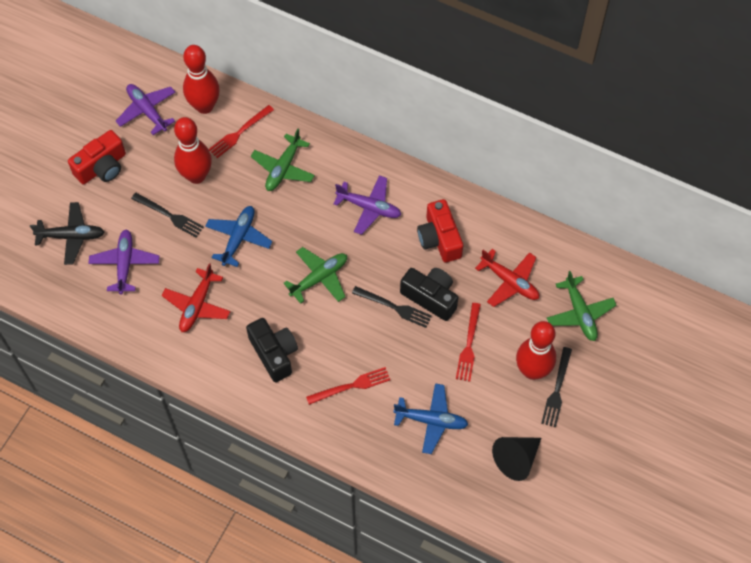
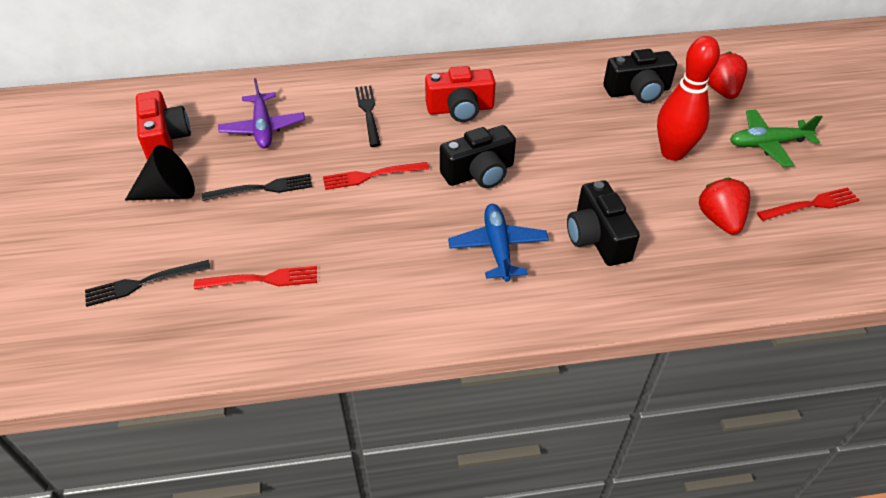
black camera: [246,318,298,382] [400,268,458,321] = 2 -> [440,125,516,188] [567,180,640,266] [603,49,677,103] = 3
black plane: [30,202,105,265] = 1 -> none = 0
blue plane: [205,206,273,267] [393,383,469,454] = 2 -> [448,204,549,282] = 1
green plane: [251,129,315,191] [283,247,347,304] [547,271,617,341] = 3 -> [730,109,822,167] = 1
purple plane: [88,229,160,295] [116,84,176,135] [333,175,401,235] = 3 -> [218,78,305,148] = 1
red bowling pin: [174,117,212,184] [183,45,220,114] [516,321,556,380] = 3 -> [657,36,720,161] = 1
red plane: [162,263,231,332] [475,249,539,307] = 2 -> none = 0
red strawberry: none = 0 -> [698,177,750,235] [707,51,747,99] = 2

